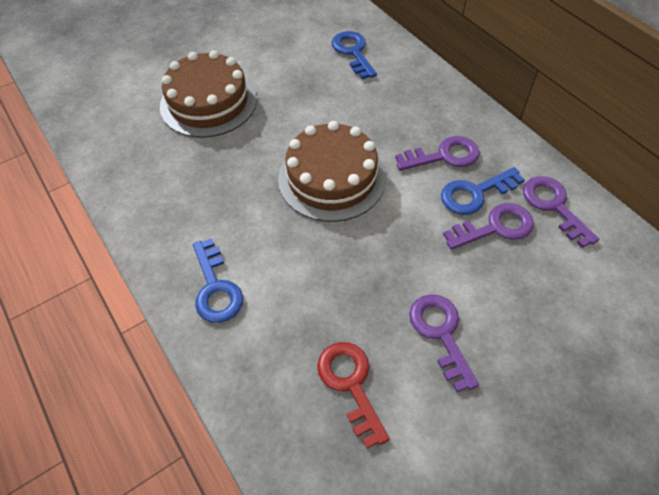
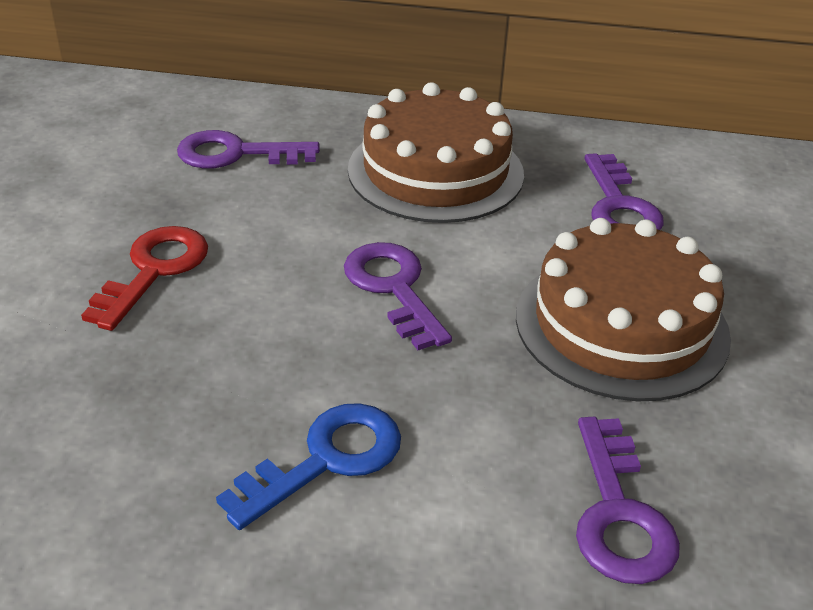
blue key: [193,238,243,323] [331,31,377,79] [441,167,525,215] = 3 -> [216,403,401,530] = 1

